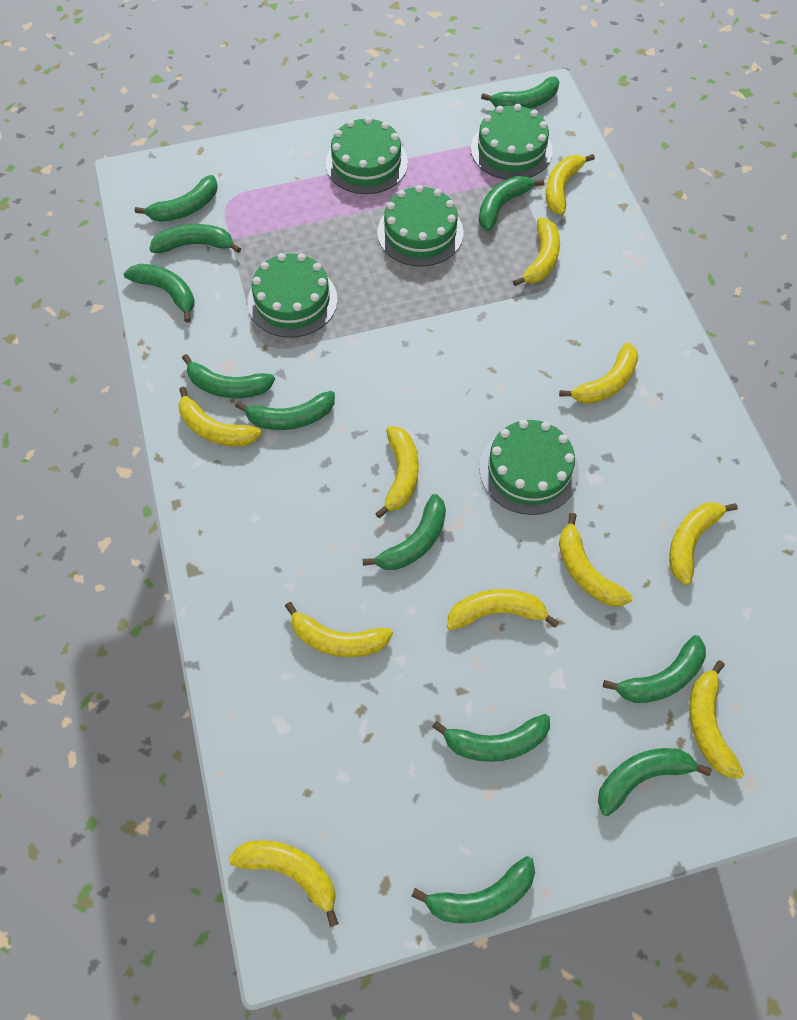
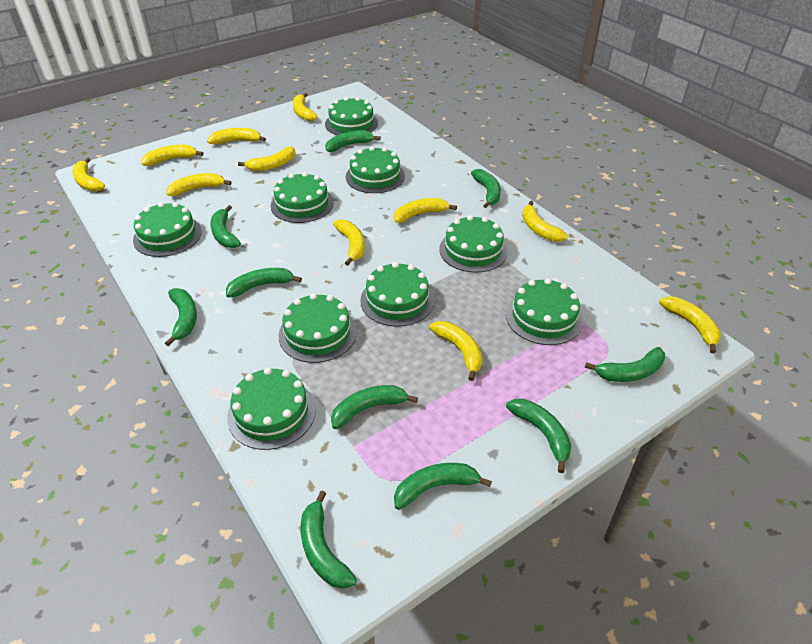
green banana: [124,264,194,323] [135,175,218,222] [149,224,241,253] [182,354,275,398] [235,391,335,430] [362,494,446,570] [411,856,535,923] [432,714,550,762] [479,176,544,231] [481,76,559,109] [598,748,711,816] [603,635,706,703] = 12 -> [165,288,197,346] [210,205,241,248] [226,268,302,297] [301,490,357,589] [325,130,381,152] [331,385,418,429] [394,463,492,510] [471,169,501,208] [506,399,571,473] [585,347,665,382] = 10
green cake: [248,253,338,338] [325,117,408,194] [377,185,464,267] [471,104,553,180] [479,420,579,515] = 5 -> [133,202,202,257] [227,367,316,450] [271,172,334,223] [278,293,357,363] [325,97,378,135] [346,146,405,193] [360,262,434,327] [439,215,508,273] [506,278,583,345] = 9

